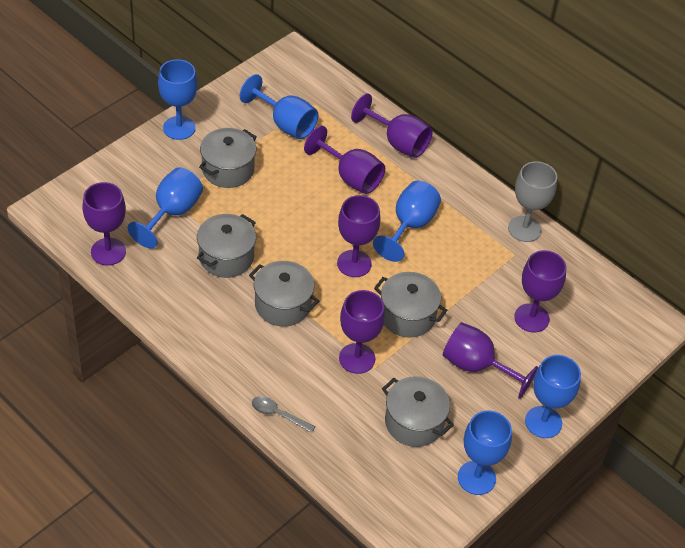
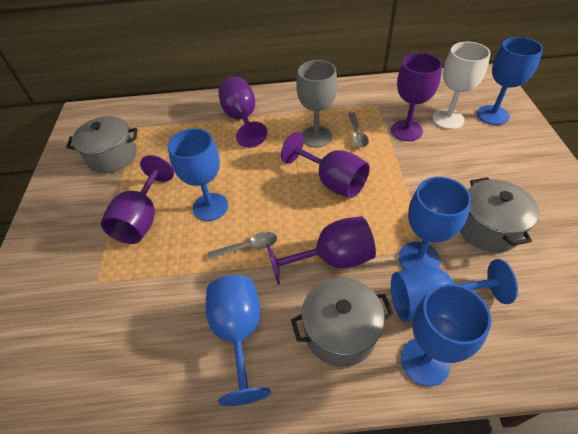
grey pot: [197,214,256,278] [199,128,257,188] [249,261,319,326] [374,272,447,338] [382,376,454,447] = 5 -> [66,116,138,174] [291,277,394,367] [460,177,539,253] = 3
grey spoon: [252,396,315,433] = 1 -> [208,232,277,260] [348,112,369,148] = 2
purple goblet: [82,182,126,265] [304,126,385,194] [337,195,381,277] [339,290,385,374] [351,93,433,158] [443,322,538,399] [514,250,566,333] = 7 -> [101,155,174,244] [218,77,268,148] [266,216,376,285] [281,132,370,198] [391,53,442,141] = 5
white goblet: none = 0 -> [433,42,490,129] = 1

